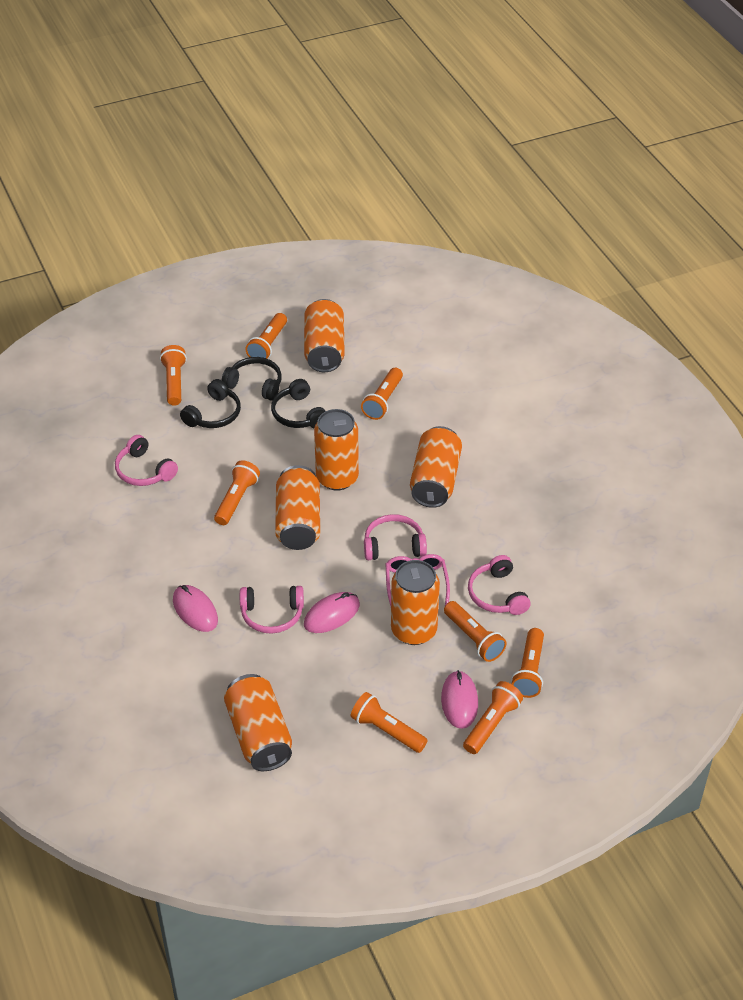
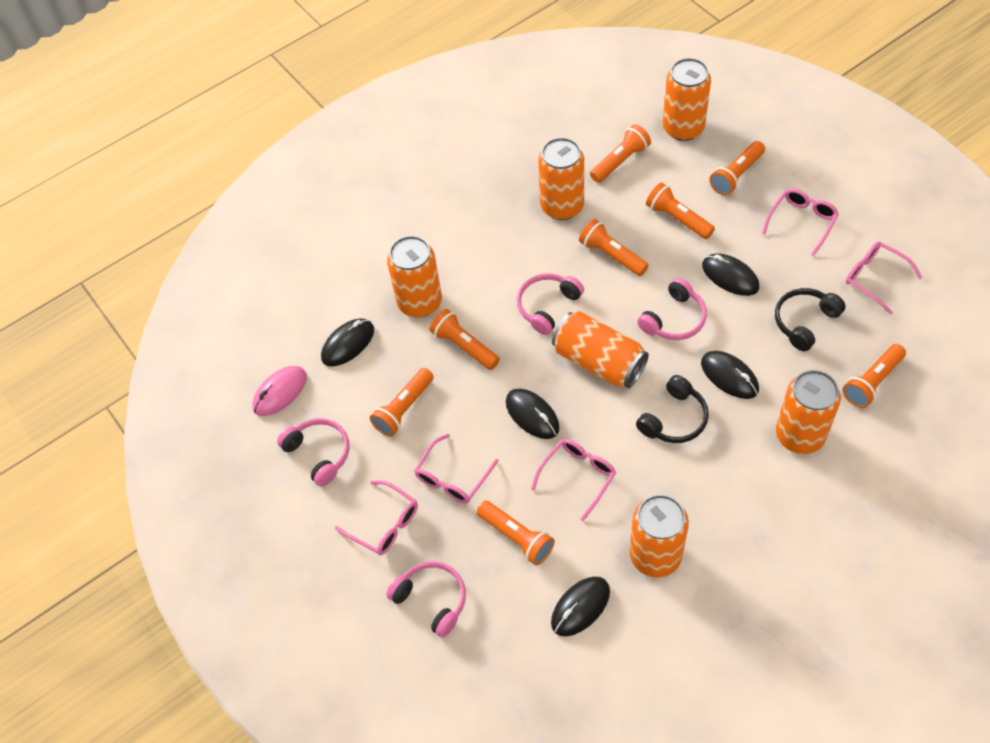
black headphones: [180,379,241,428] [222,357,282,400] [271,379,326,428] = 3 -> [636,375,709,443] [775,288,846,351] = 2
black mouse: none = 0 -> [321,318,374,366] [506,389,560,439] [551,576,610,636] [701,351,759,399] [702,254,760,296] = 5
pink glasses: [386,554,450,606] = 1 -> [335,480,418,555] [414,434,499,503] [531,439,616,521] [762,189,839,256] [846,241,922,315] = 5
pink mouse: [173,585,218,632] [304,592,360,633] [441,670,478,729] = 3 -> [252,366,307,416] = 1

